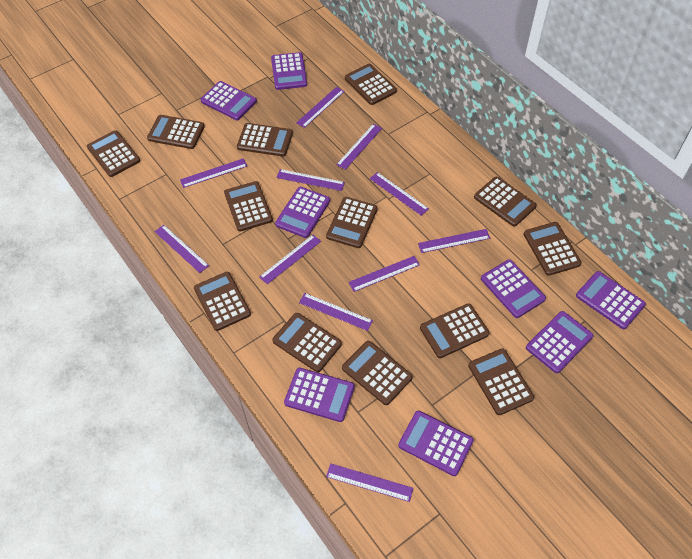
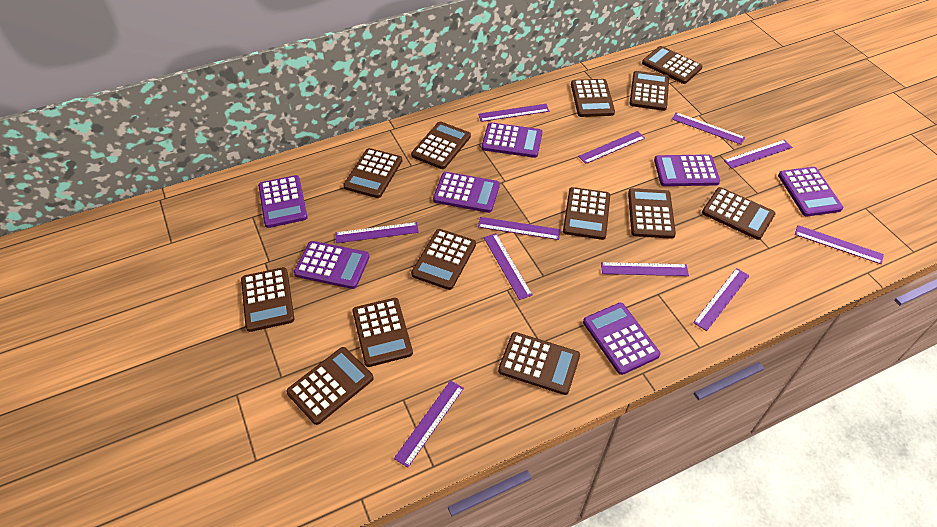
purple calculator: [200,81,257,120] [271,52,307,90] [275,187,330,238] [284,368,355,422] [398,410,474,476] [481,259,546,318] [526,311,594,373] [576,271,646,329] = 8 -> [258,175,308,228] [294,241,369,289] [433,172,500,213] [482,122,542,158] [583,303,660,375] [654,154,720,186] [778,167,843,217] = 7

